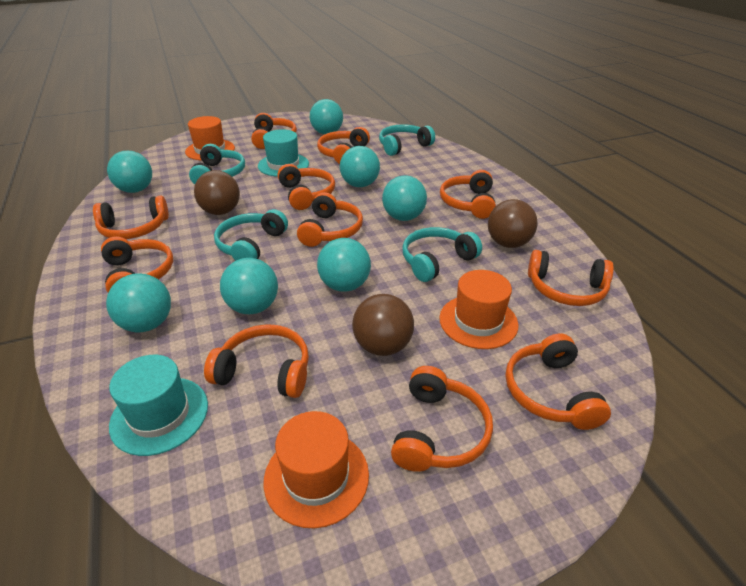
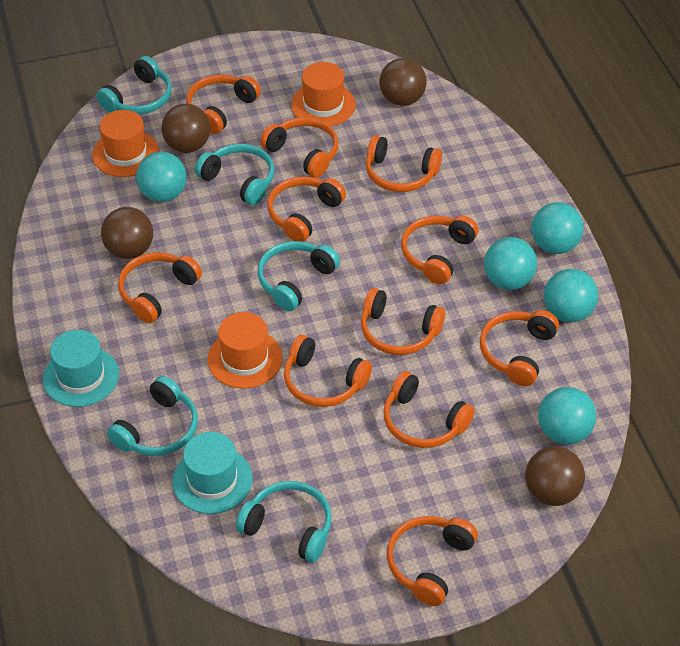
brown ball: [194,170,240,215] [352,294,414,356] [488,199,538,248] = 3 -> [101,207,153,259] [161,104,210,153] [379,58,427,106] [525,446,585,506] = 4
turquoise ball: [106,273,171,332] [107,151,152,193] [220,258,278,314] [310,99,343,134] [317,238,371,292] [340,146,380,187] [382,175,427,221] = 7 -> [136,152,187,202] [484,237,537,290] [531,202,584,254] [538,387,597,445] [544,269,598,322] = 5
turquoise headphones: [189,144,245,184] [214,209,288,261] [379,124,435,156] [402,227,482,282] = 4 -> [96,56,172,114] [107,376,198,456] [195,144,274,205] [236,481,332,563] [257,241,340,311] = 5

